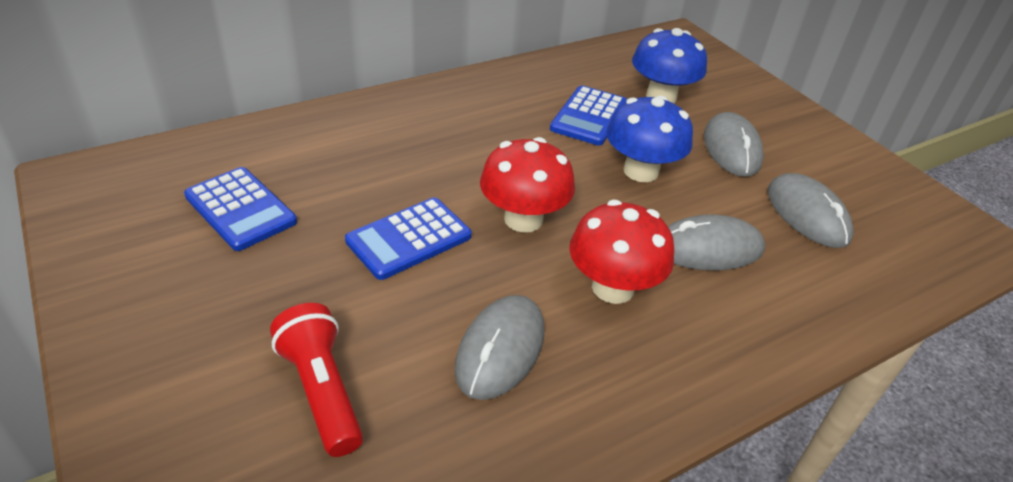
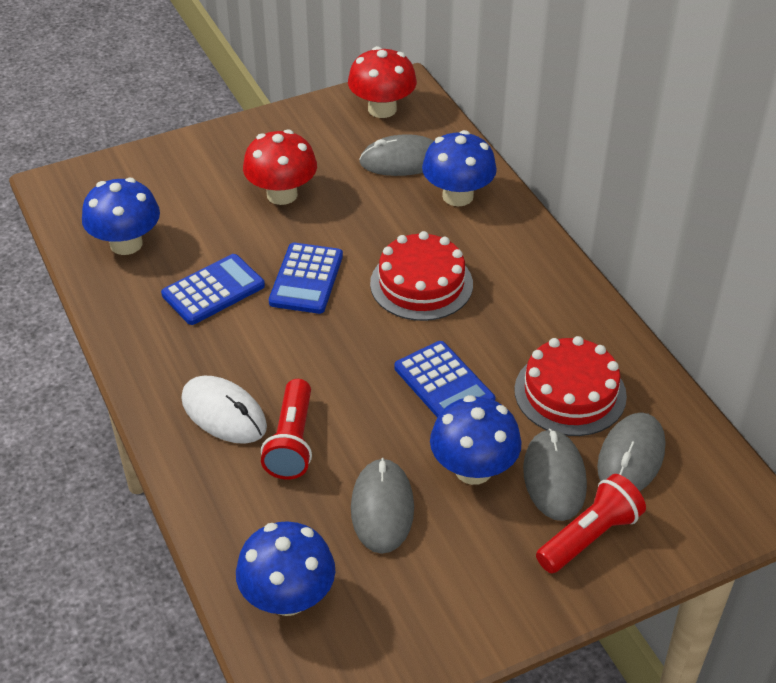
blue mushroom: [606,95,693,182] [632,28,707,103] = 2 -> [82,178,160,255] [236,521,335,616] [422,130,497,206] [430,395,522,485] = 4
red cake: none = 0 -> [370,231,473,321] [514,336,627,436] = 2
red flashlight: [270,303,363,457] = 1 -> [261,379,312,480] [536,474,646,573] = 2
white mouse: none = 0 -> [181,376,267,444] = 1

